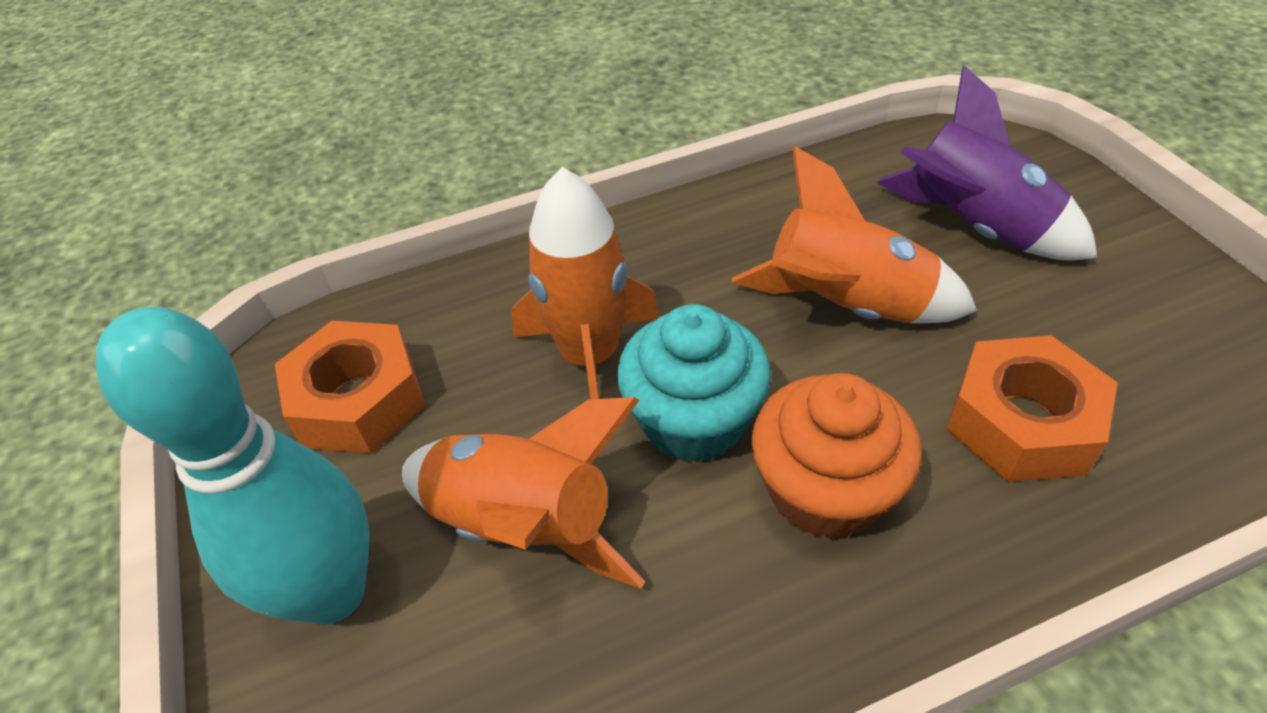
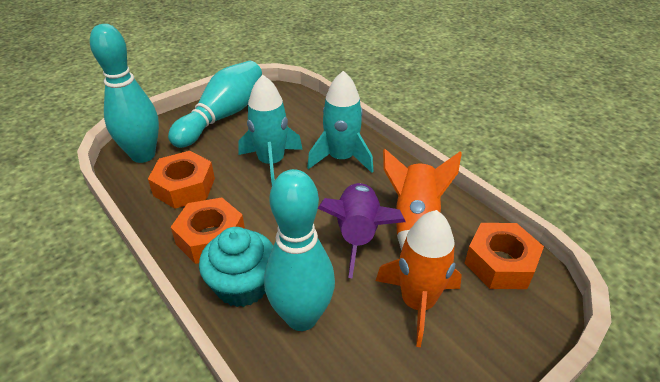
orange cupcake: [751,373,922,540] = 1 -> none = 0
orange nut: [275,321,425,454] [946,335,1118,482] = 2 -> [148,151,215,209] [171,197,245,264] [465,223,544,289] = 3
orange rocket: [402,397,645,589] [511,167,660,399] [731,146,977,323] = 3 -> [376,210,462,347] [383,149,462,251] = 2
turquoise bowling pin: [96,307,370,625] = 1 -> [90,24,159,163] [168,61,262,148] [264,169,335,331] = 3
turquoise rocket: none = 0 -> [238,75,303,185] [307,71,373,173] = 2

